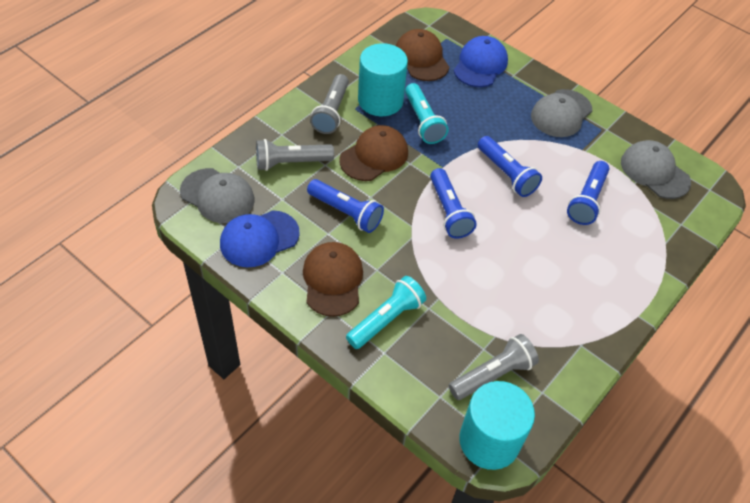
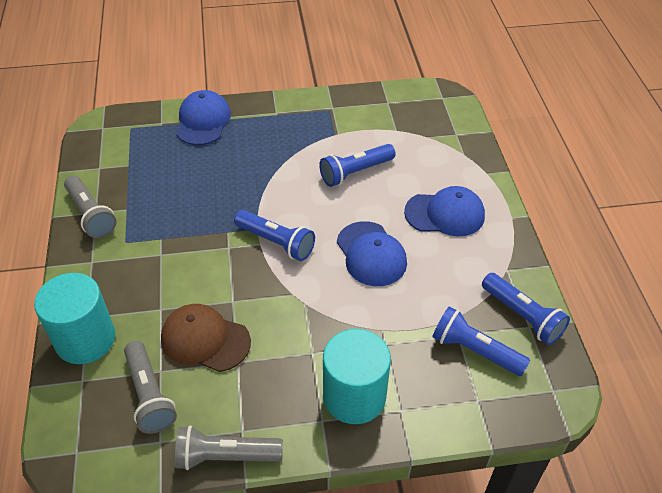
blue cap: [220,210,300,267] [454,36,508,87] = 2 -> [176,90,231,145] [337,221,407,286] [404,186,485,236] = 3
brown cap: [303,242,363,317] [339,125,408,181] [396,29,449,81] = 3 -> [161,304,251,372] = 1
grey cap: [180,168,254,223] [531,89,592,137] [621,140,691,199] = 3 -> none = 0
turquoise flashlight: [346,276,426,349] [405,83,449,144] = 2 -> none = 0

